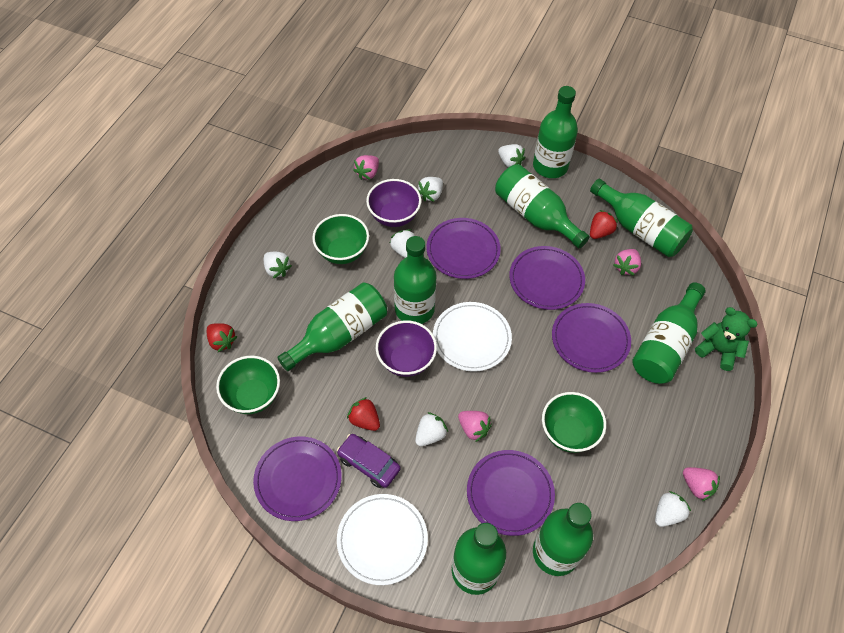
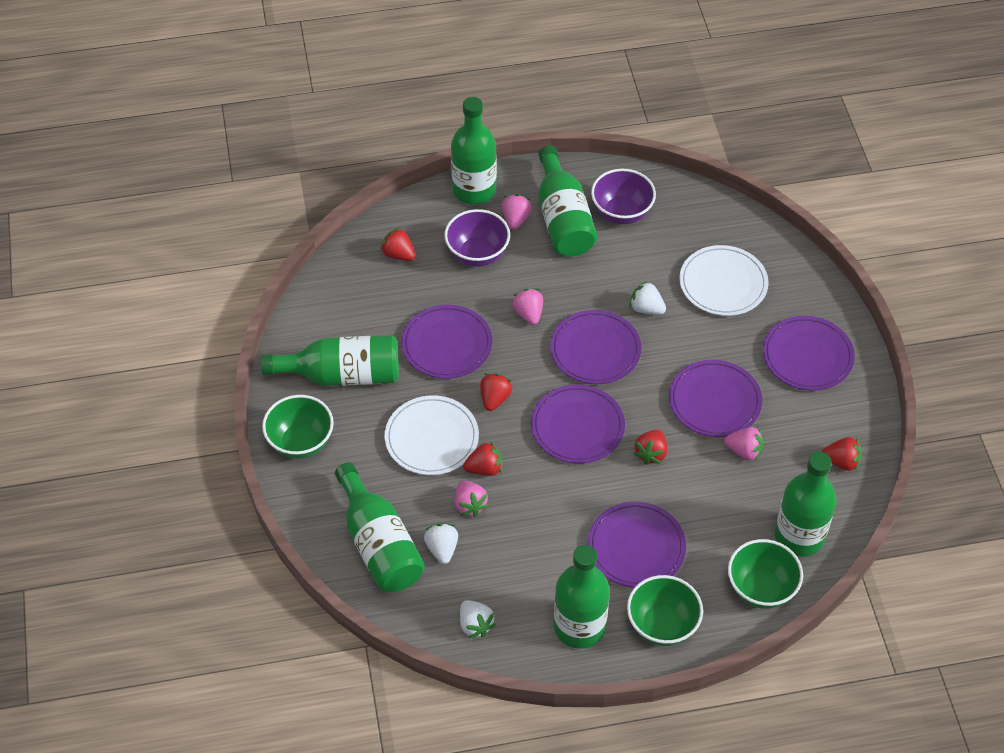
green bottle: [277,282,387,371] [394,236,436,324] [452,523,506,595] [495,164,590,249] [533,86,578,178] [533,503,593,576] [590,179,693,257] [632,282,706,384] = 8 -> [261,335,399,386] [335,462,425,592] [451,97,497,205] [538,145,597,256] [554,545,610,648] [775,452,837,557] = 6
green teddy bear: [695,307,758,371] = 1 -> none = 0
purple car: [337,434,400,488] = 1 -> none = 0
purple plate: [253,436,342,521] [427,218,501,279] [467,450,555,536] [509,246,585,310] [552,303,631,373] = 5 -> [402,304,493,379] [531,385,625,464] [550,310,641,384] [588,502,686,588] [669,360,762,437] [763,316,855,391] = 6
red strawberry: [207,323,237,352] [347,397,380,431] [590,210,618,239] = 3 -> [380,227,415,261] [463,441,502,476] [480,373,512,411] [633,430,667,465] [822,437,862,471] = 5
white strawberry: [264,252,292,278] [390,229,415,258] [415,412,448,446] [418,177,443,202] [498,144,525,168] [655,491,691,527] = 6 -> [424,523,458,564] [460,600,496,638] [629,281,666,315] = 3

